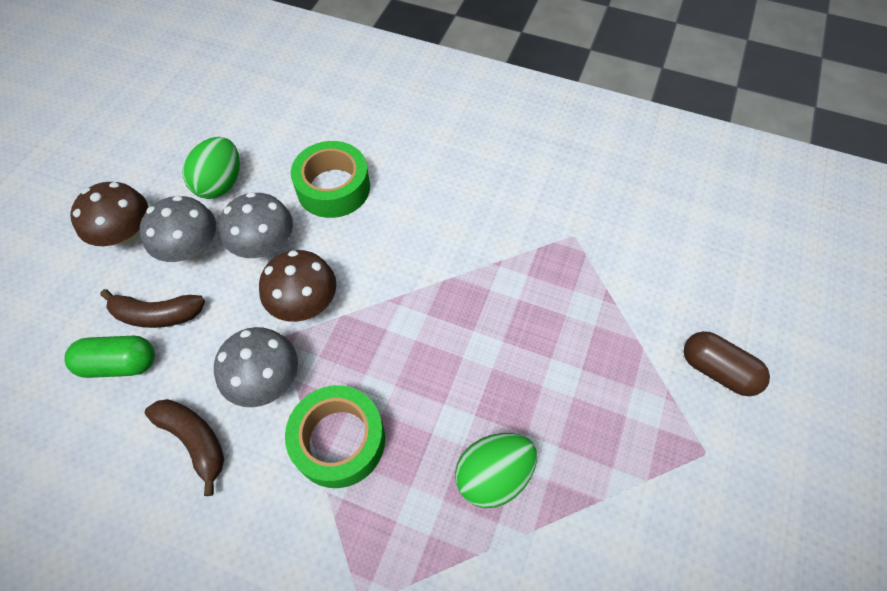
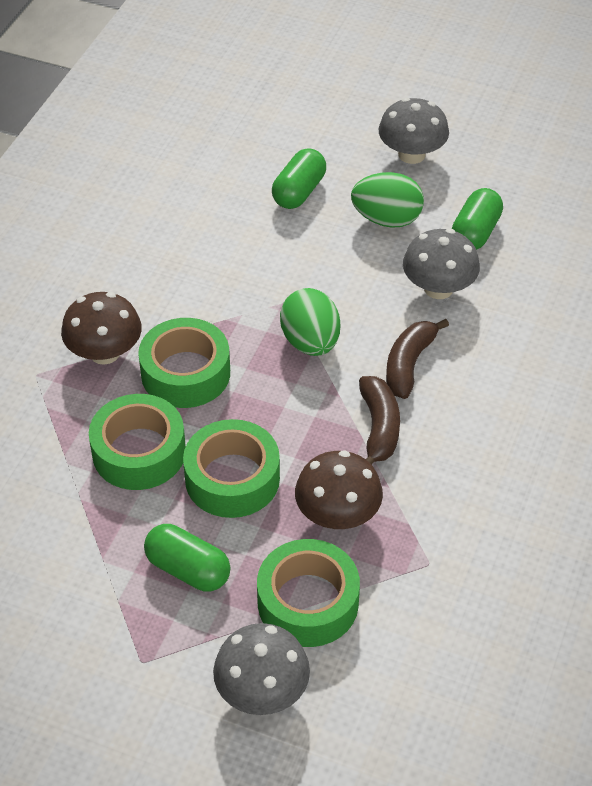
brown capsule: [684,331,770,396] = 1 -> none = 0
green capsule: [64,336,155,378] = 1 -> [144,524,231,592] [272,148,326,209] [452,188,503,250] = 3
green tape: [285,385,385,488] [291,141,370,218] = 2 -> [89,394,186,490] [138,318,230,408] [183,419,280,518] [257,539,360,647] = 4

